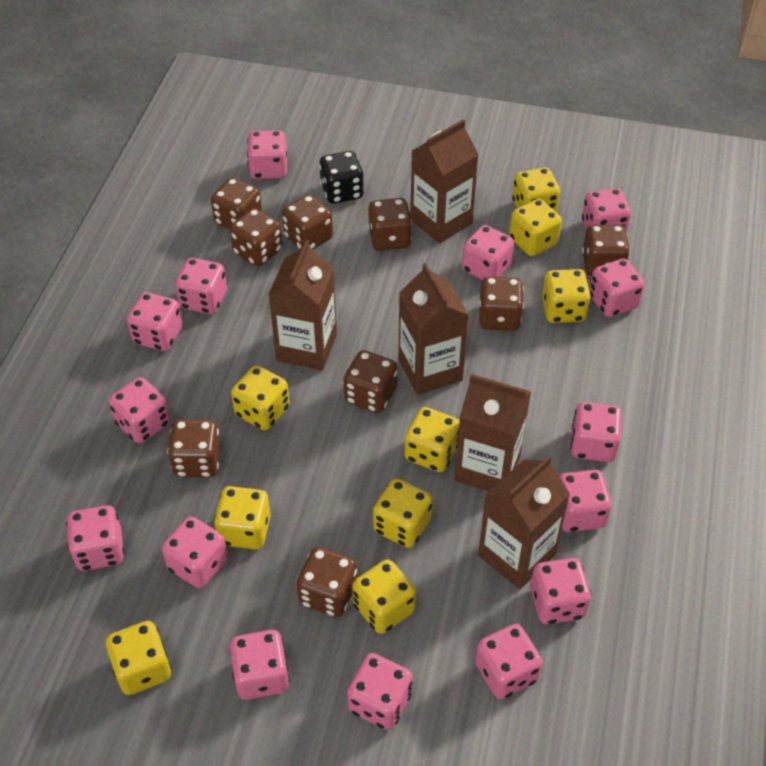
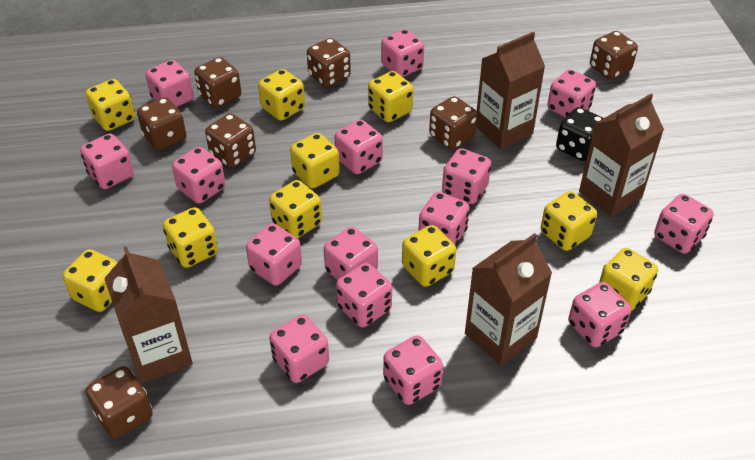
brown carton: [268,240,337,371] [398,263,469,395] [410,119,479,243] [455,374,531,492] [478,455,570,589] = 5 -> [104,246,193,383] [465,233,552,366] [476,32,545,149] [579,94,664,217] = 4
brown dice: [167,419,221,477] [211,178,262,229] [230,208,282,266] [282,195,333,250] [297,547,357,617] [344,350,397,413] [368,198,412,251] [479,277,524,331] [582,225,630,276] = 9 -> [86,366,153,439] [137,98,187,151] [194,57,241,108] [205,113,256,168] [307,38,351,87] [429,96,477,150] [590,31,638,79] = 7
yellow dice: [106,621,171,695] [214,486,271,549] [231,365,290,430] [352,559,416,634] [373,478,433,548] [405,407,460,472] [509,199,562,256] [512,168,560,212] [542,269,591,323] = 9 -> [63,249,118,312] [85,79,135,131] [163,207,218,268] [258,69,305,121] [269,180,322,238] [290,133,340,188] [368,71,413,122] [402,225,456,287] [541,191,597,251] [599,248,658,311] = 10

